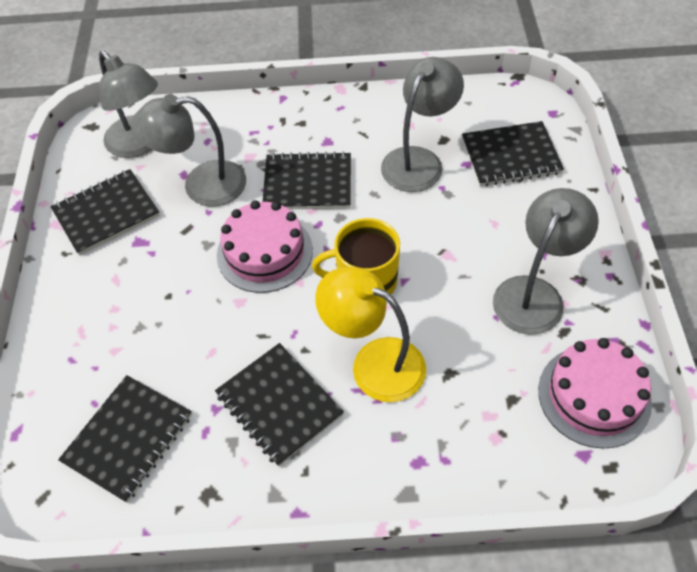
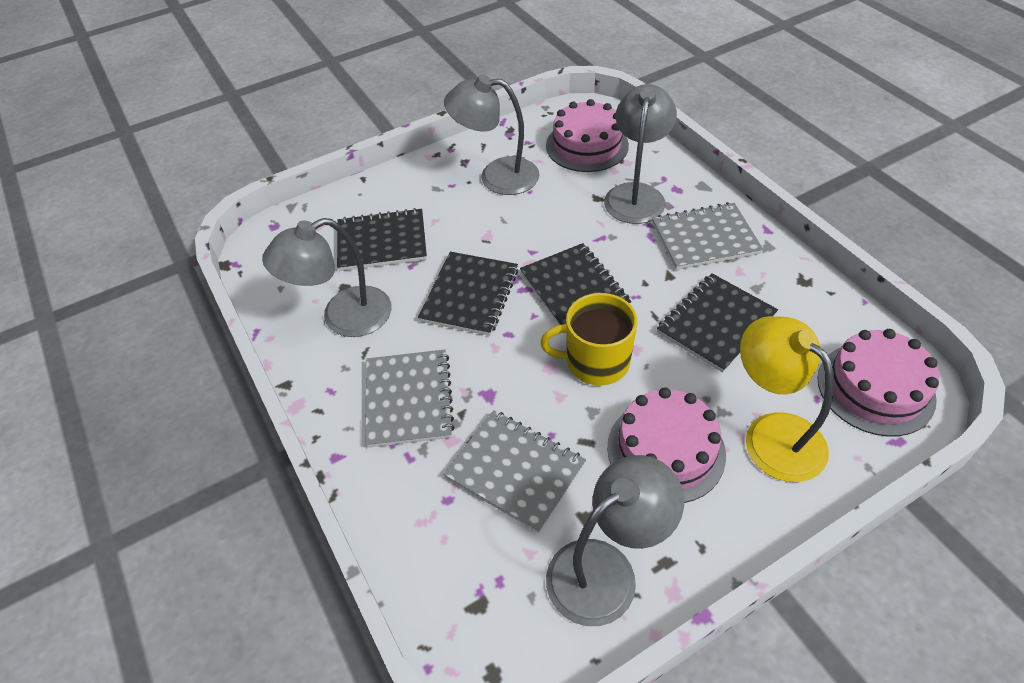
black notebook: [51,169,160,255] [58,375,192,503] [215,343,344,467] [263,151,351,209] [462,121,564,186] = 5 -> [337,208,427,271] [418,252,518,336] [520,243,631,334] [657,273,778,373] = 4
grey notebook: none = 0 -> [365,349,455,448] [443,410,586,533] [652,202,763,270] = 3
pink cake: [217,200,313,293] [538,338,652,449] = 2 -> [546,99,629,172] [607,387,726,503] [817,329,939,437] = 3

